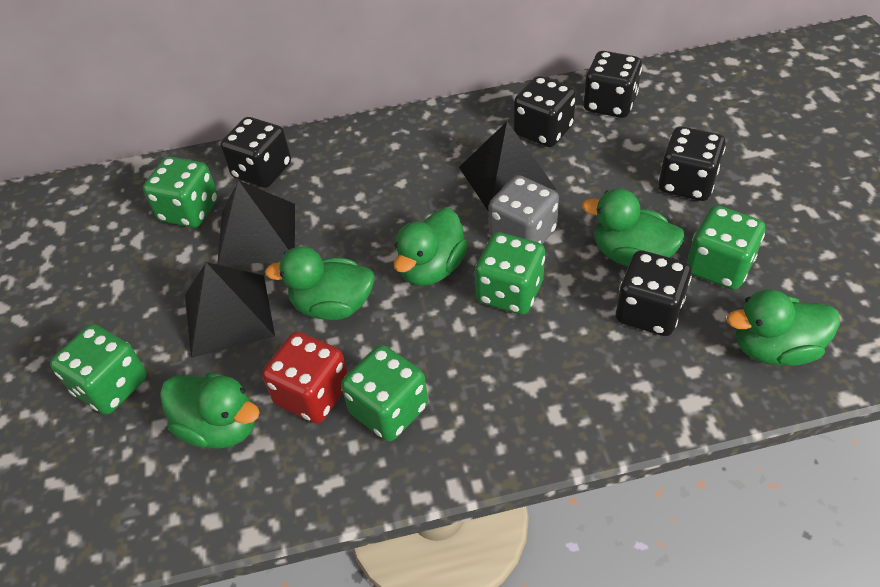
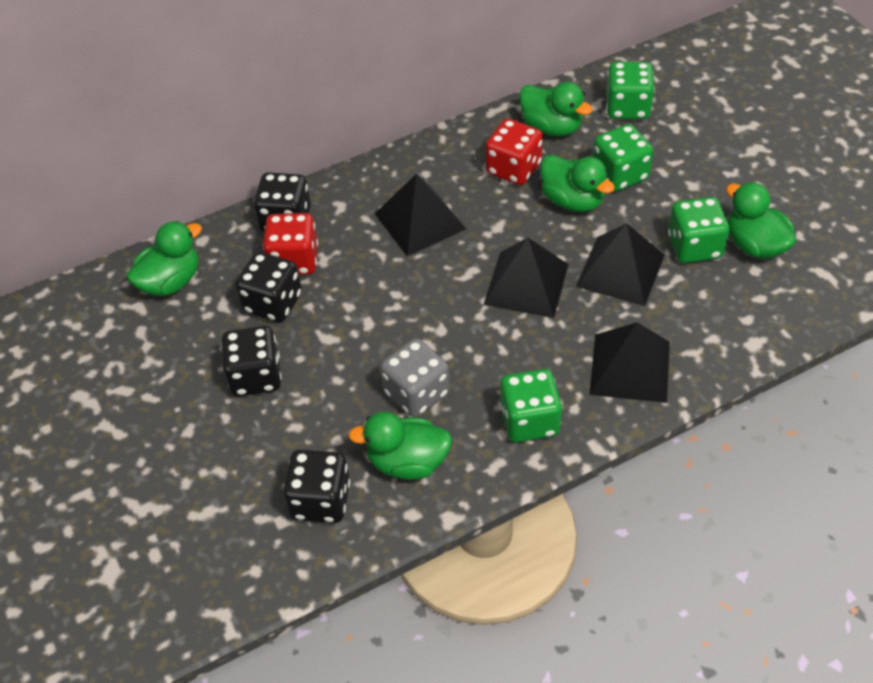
black dice: [221,117,291,188] [513,76,576,147] [583,51,642,118] [616,250,692,336] [658,126,726,201] = 5 -> [221,326,282,396] [236,252,302,322] [254,172,311,232] [283,450,350,523] = 4
black pyramid: [185,262,275,358] [217,180,295,267] [459,122,556,212] = 3 -> [375,174,466,256] [484,238,569,318] [576,223,664,306] [590,322,670,403] = 4
green dice: [50,324,147,415] [143,157,218,228] [341,345,428,442] [475,232,545,315] [687,205,765,290] = 5 -> [500,369,562,442] [593,124,653,192] [606,62,655,119] [668,197,730,263] = 4
red dice: [262,332,348,424] = 1 -> [263,213,318,275] [486,119,543,185] = 2

